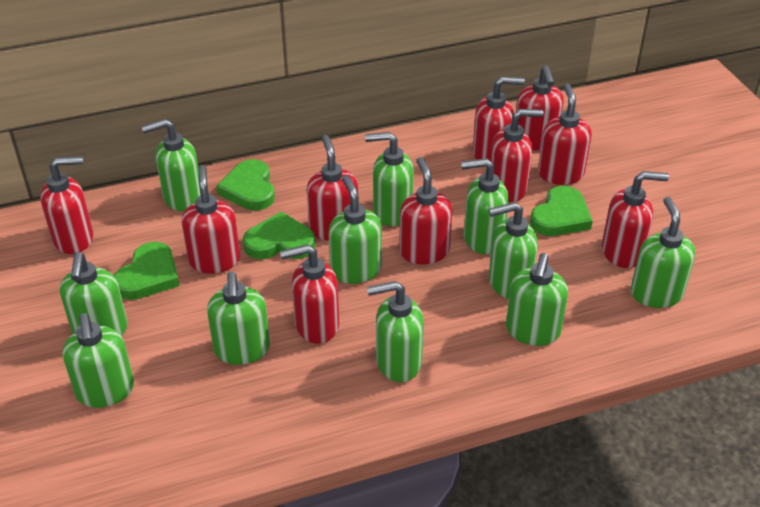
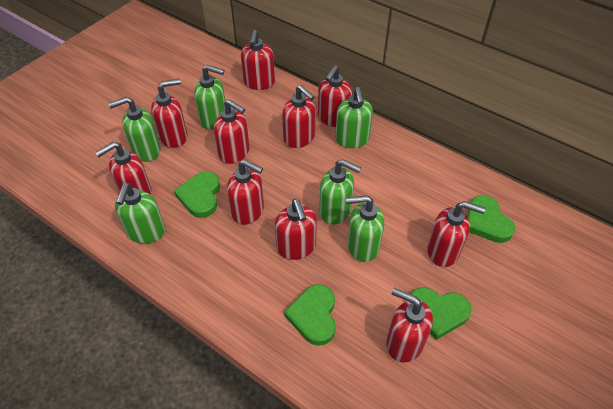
green soap dispenser: [60,252,128,336] [62,313,134,408] [142,119,201,211] [207,272,270,365] [328,175,382,284] [365,132,414,227] [367,281,424,382] [461,158,509,254] [489,202,538,299] [506,253,568,346] [630,197,695,308] = 11 -> [108,97,161,162] [115,183,165,244] [194,65,225,130] [319,159,361,224] [335,87,373,148] [346,195,384,262] = 6

